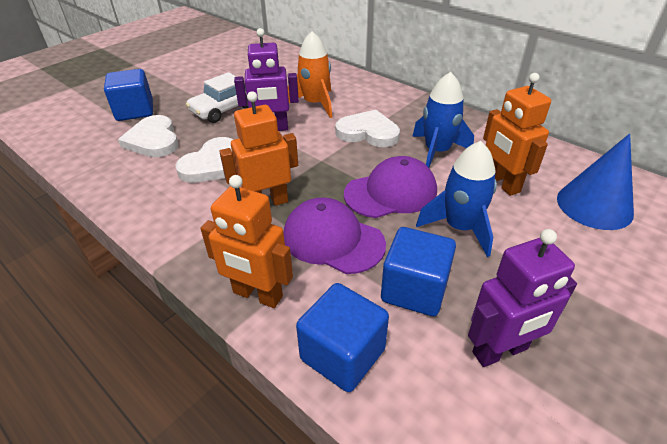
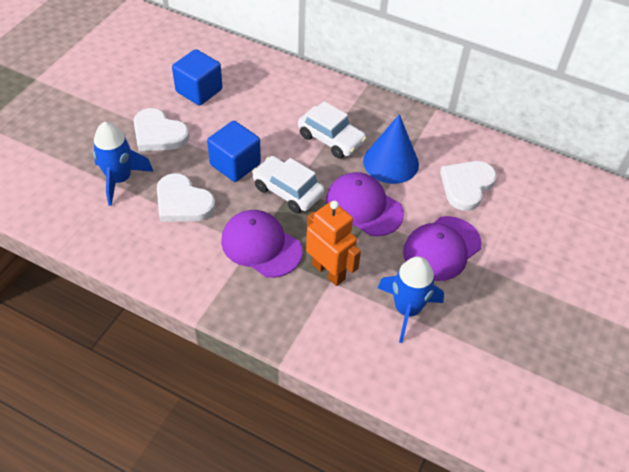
blue cube: [104,69,153,121] [296,283,389,392] [381,227,456,316] = 3 -> [172,49,223,106] [207,121,261,182] = 2
orange robot: [201,175,293,308] [219,91,298,206] [483,73,551,196] = 3 -> [306,201,361,286] = 1
orange rocket: [288,31,332,118] = 1 -> none = 0
purple cap: [284,197,386,274] [344,156,437,218] = 2 -> [221,210,302,278] [326,172,404,236] [403,216,481,281] = 3
purple robot: [234,28,299,131] [468,229,577,367] = 2 -> none = 0
white car: [186,72,248,123] = 1 -> [252,156,325,213] [298,101,367,159] = 2

